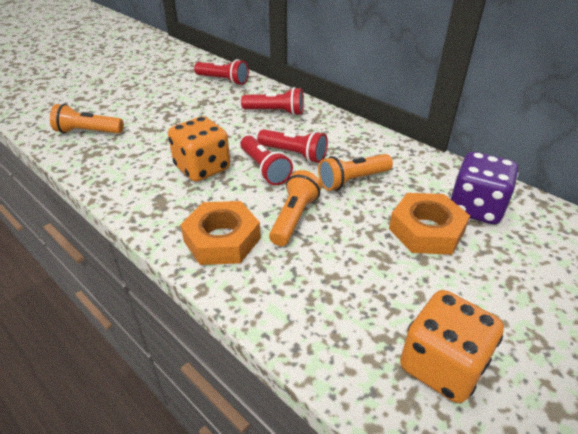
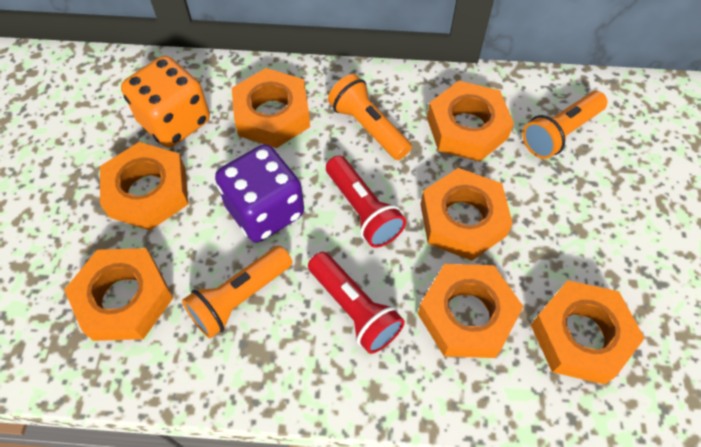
orange dice: [168,116,230,182] [400,290,504,403] = 2 -> [121,56,210,148] = 1
orange nut: [180,201,261,265] [389,193,470,255] = 2 -> [64,248,173,341] [100,142,188,230] [232,68,310,148] [418,264,524,358] [420,168,513,261] [427,81,514,162] [531,280,645,384] = 7
red flashlight: [194,59,249,85] [241,87,304,116] [241,136,293,185] [257,129,328,163] = 4 -> [308,252,405,354] [326,155,406,248] = 2

